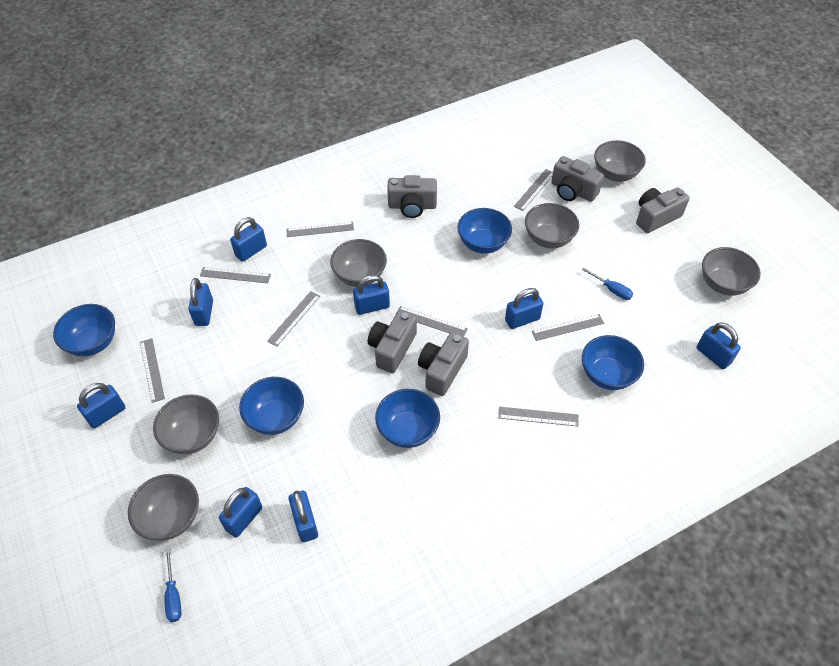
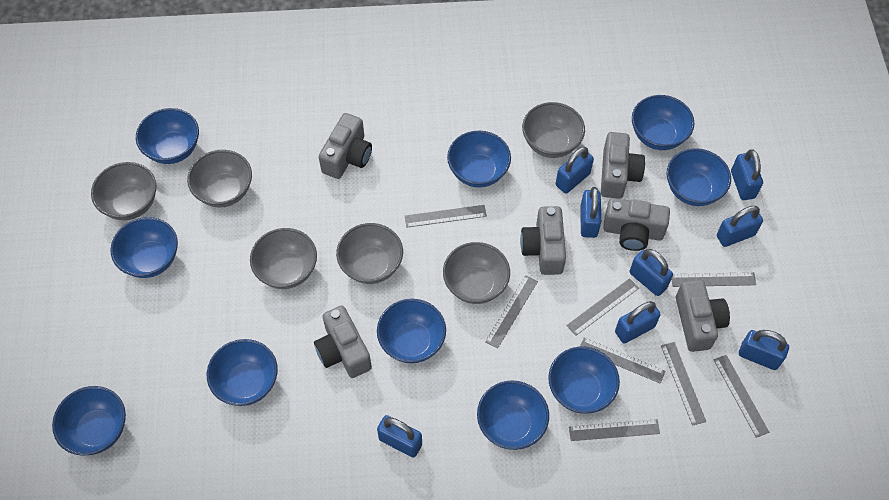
blue bowl: [53,304,115,356] [239,377,304,435] [375,389,440,448] [457,208,512,254] [582,335,644,390] = 5 -> [52,386,126,456] [110,217,178,278] [136,108,199,164] [207,339,278,406] [377,299,446,363] [447,131,511,188] [477,380,549,450] [548,347,620,414] [632,95,694,150] [667,148,731,206] = 10
blue screwdriver: [164,549,181,622] [581,267,633,300] = 2 -> none = 0
grey camera: [368,311,417,373] [387,175,437,218] [418,332,469,396] [551,156,604,202] [636,187,690,233] = 5 -> [314,305,372,378] [318,113,372,179] [520,206,566,275] [601,132,645,199] [603,198,670,251] [676,280,730,352] = 6

